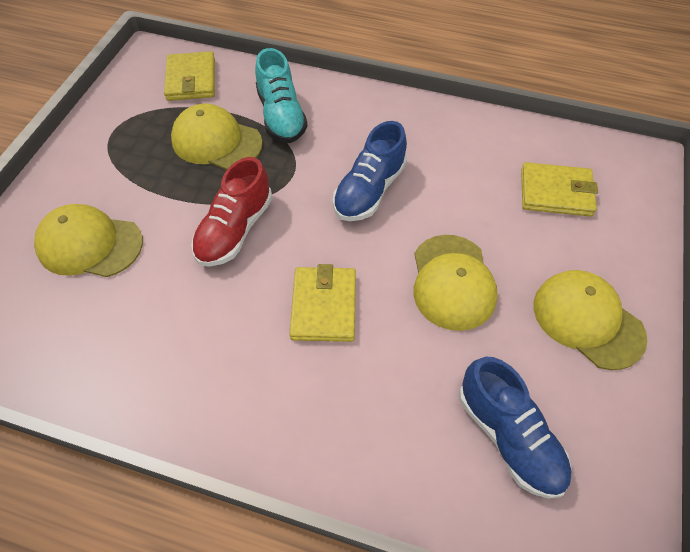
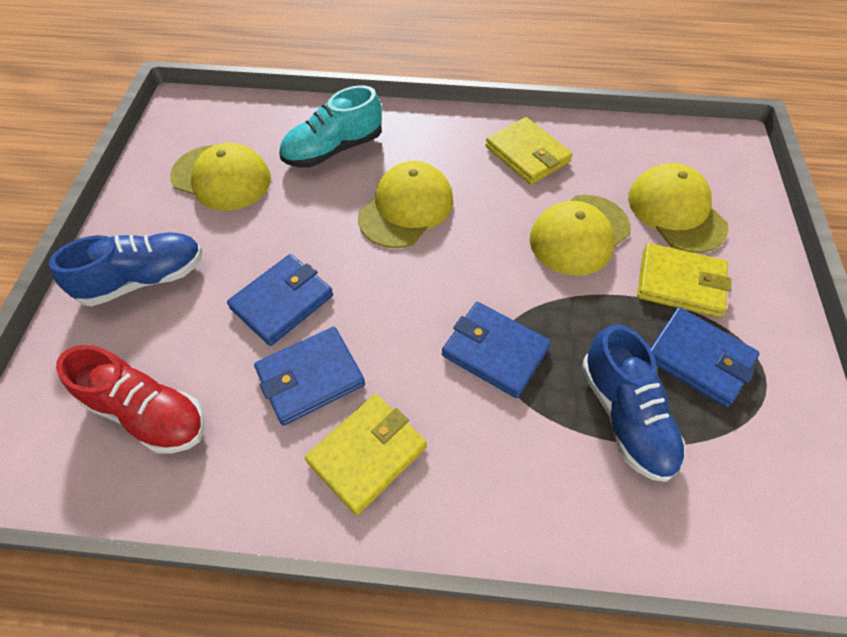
blue wallet: none = 0 -> [227,254,333,346] [254,327,365,426] [442,302,551,398] [650,307,760,407] = 4

